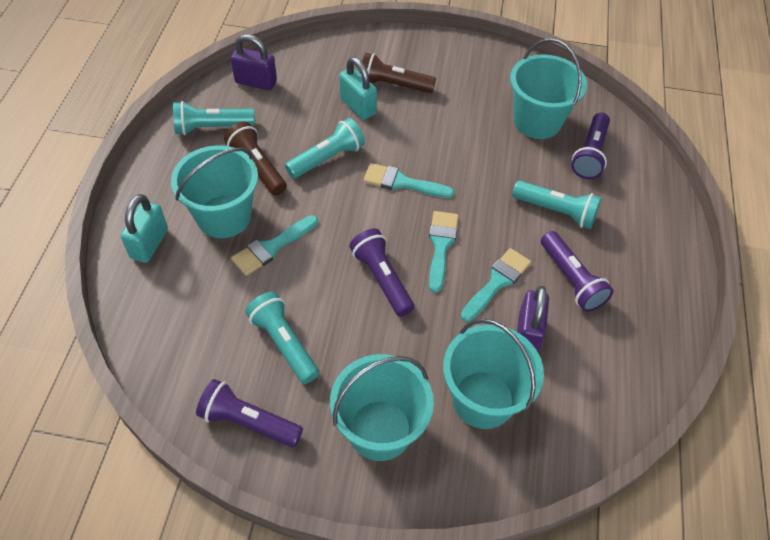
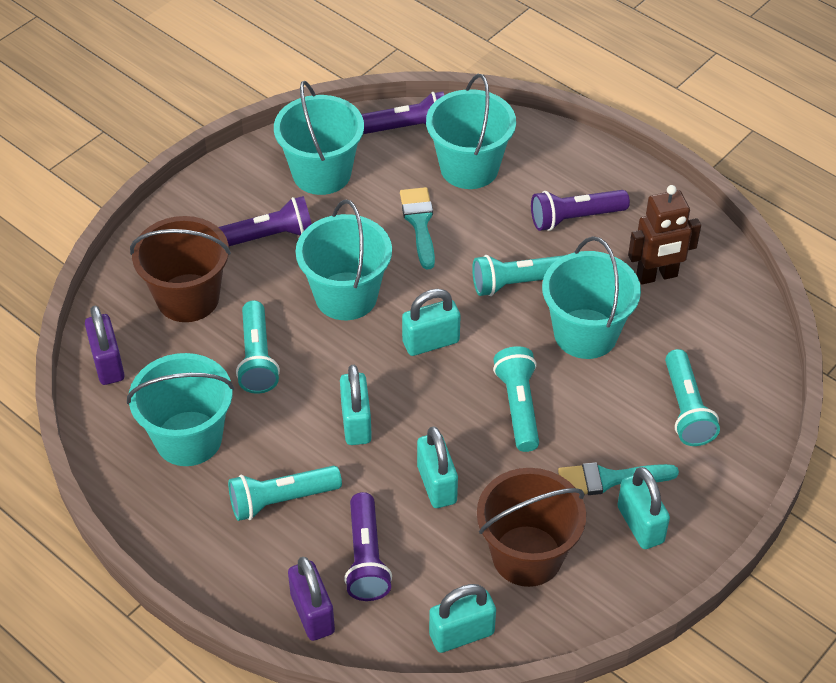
brown bucket: none = 0 -> [130,216,231,322] [477,468,586,587] = 2
brown flashlight: [224,122,287,195] [362,53,436,93] = 2 -> none = 0
brown robot: none = 0 -> [628,185,701,284] = 1
turquoise brush: [231,215,318,276] [363,163,455,198] [429,211,458,293] [461,248,531,322] = 4 -> [400,187,435,270] [558,462,679,495] = 2
turquoise bucket: [171,145,258,238] [330,354,434,461] [443,318,544,429] [510,38,587,139] = 4 -> [127,353,234,466] [274,81,364,195] [296,199,392,320] [426,74,516,189] [542,237,641,359] = 5
turquoise flashlight: [173,101,255,135] [246,292,319,384] [285,118,365,178] [512,181,602,229] = 4 -> [228,465,342,521] [236,300,280,394] [472,255,565,296] [493,346,539,452] [665,349,720,446] = 5
turquoise padlock: [121,194,168,263] [339,57,377,120] = 2 -> [340,365,372,445] [402,289,460,356] [417,426,458,508] [429,584,496,653] [617,467,670,549] = 5

